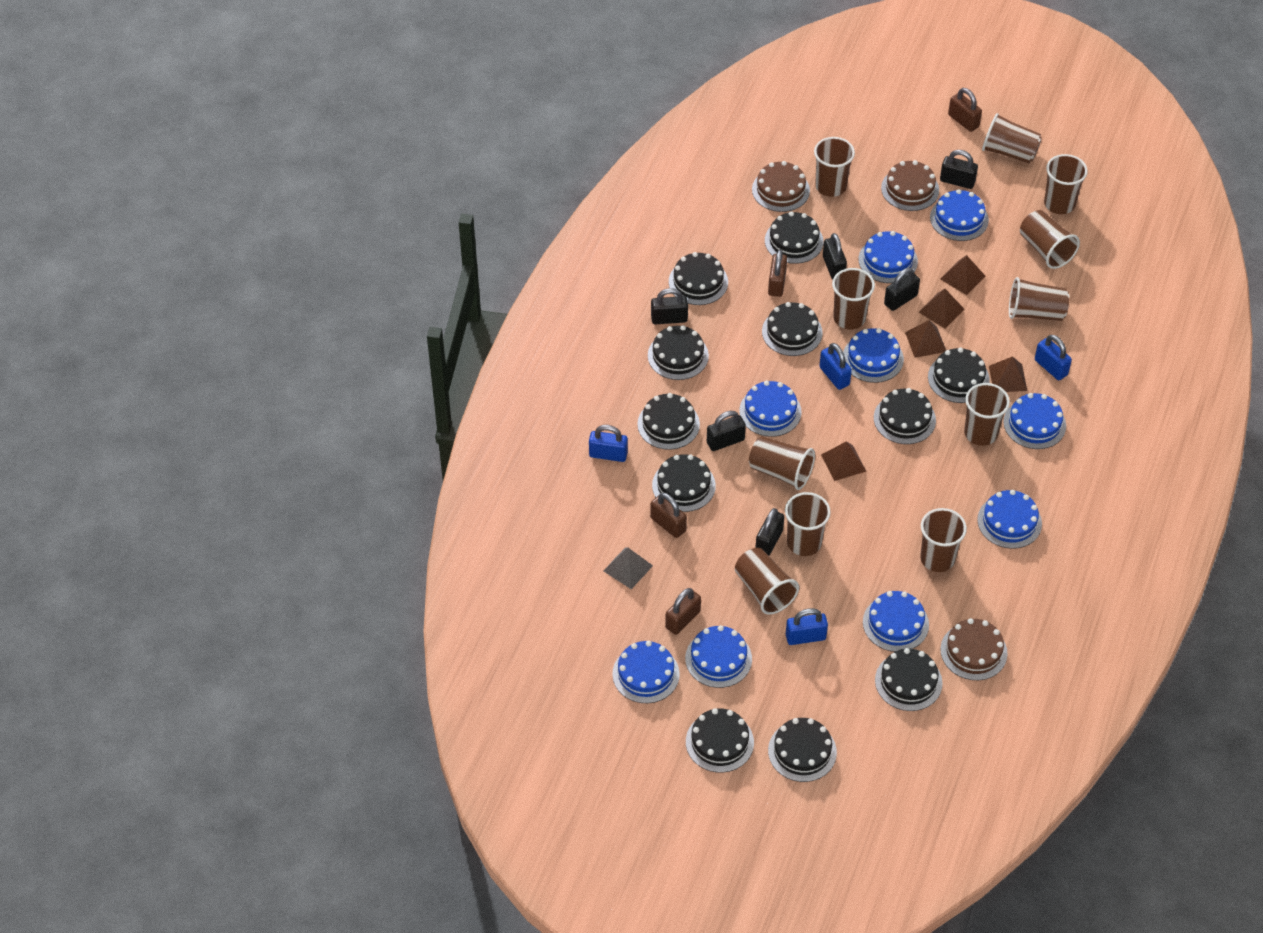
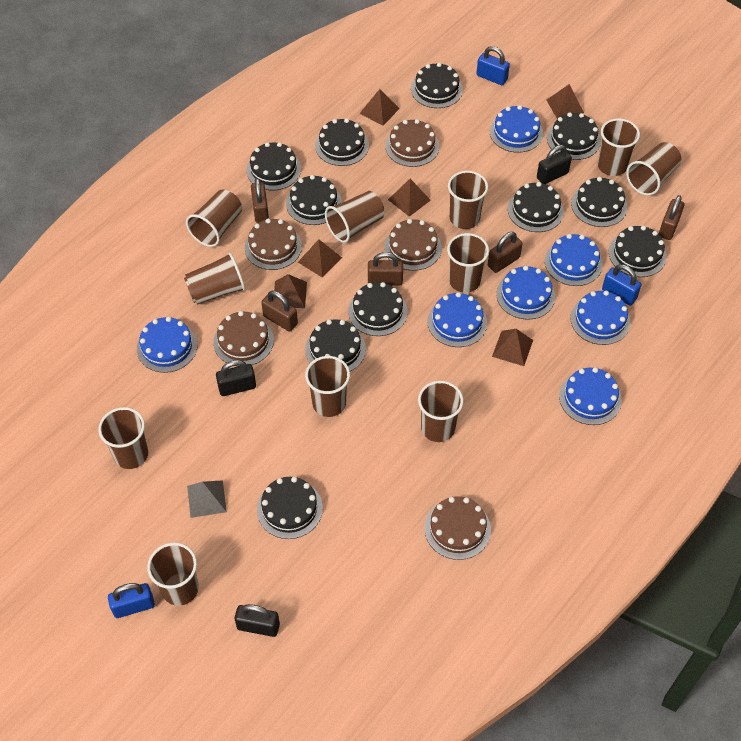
black padlock: [651,288,688,324] [707,411,746,451] [755,508,784,556] [823,233,847,280] [884,268,920,311] [940,150,978,189] = 6 -> [216,360,256,396] [235,604,280,637] [537,145,572,184] = 3
blue cake: [612,641,680,703] [685,625,752,688] [739,381,802,437] [843,328,904,383] [859,231,918,283] [863,591,929,652] [930,189,989,241] [977,490,1042,549] [1003,393,1066,449] = 9 -> [137,317,197,373] [427,292,487,347] [490,105,543,153] [496,266,555,320] [545,234,603,286] [559,367,622,425] [570,291,630,345] = 7
blue padlock: [589,425,628,462] [786,608,828,645] [819,343,852,390] [1035,335,1072,380] = 4 -> [108,583,155,618] [476,46,510,85] [602,264,641,306] = 3
brown cake: [752,161,810,212] [881,160,939,211] [940,618,1008,680] = 3 -> [213,311,274,365] [245,219,302,270] [384,219,442,271] [385,119,439,167] [424,496,491,560] = 5
brown padlock: [650,493,687,538] [665,588,701,635] [768,250,787,297] [948,88,982,132] = 4 -> [251,178,269,223] [261,291,298,332] [368,252,403,286] [488,232,523,273] [659,195,684,240] = 5
brown pyramid: [821,442,866,481] [905,320,946,358] [918,289,964,329] [940,255,985,295] [989,356,1027,392] = 5 -> [274,274,307,308] [298,239,342,278] [359,89,400,126] [388,179,431,217] [492,329,533,366] [547,84,584,119] = 6

